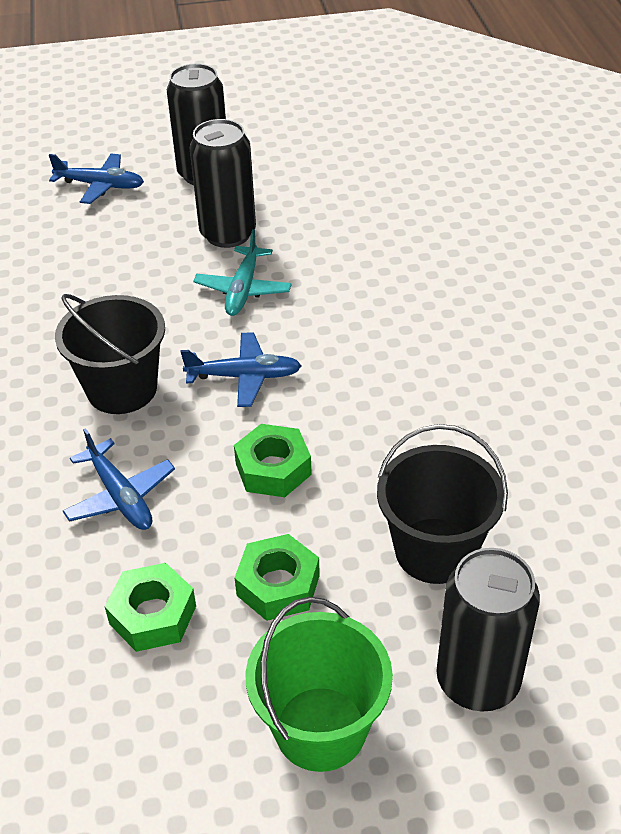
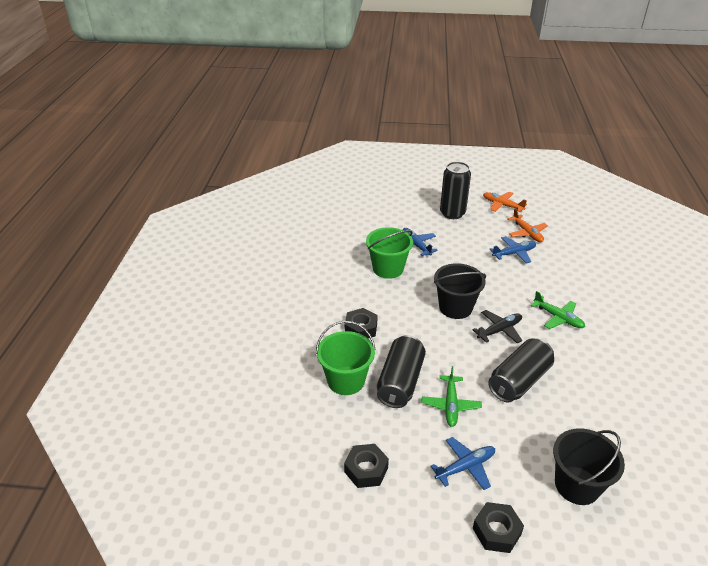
black nut: none = 0 -> [344,444,389,488] [345,308,378,339] [473,502,524,553] = 3
black plane: none = 0 -> [472,310,522,344] = 1
green bucket: [245,597,393,772] = 1 -> [316,321,376,395] [366,227,413,279] = 2
green nut: [105,563,196,652] [234,424,312,497] [235,534,320,621] = 3 -> none = 0
green plane: none = 0 -> [422,366,482,427] [530,291,585,329] = 2
orange plane: none = 0 -> [483,192,527,212] [507,208,548,242] = 2
turquoise plane: [193,229,292,316] = 1 -> none = 0

